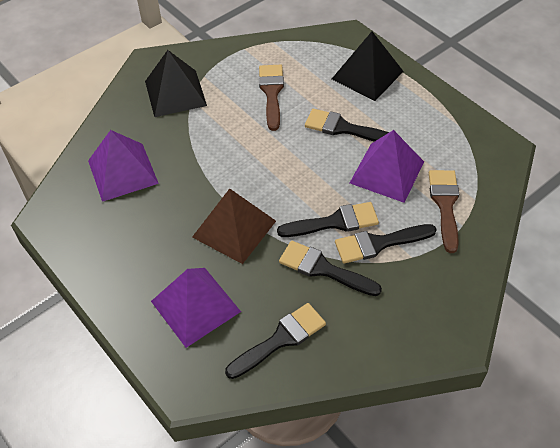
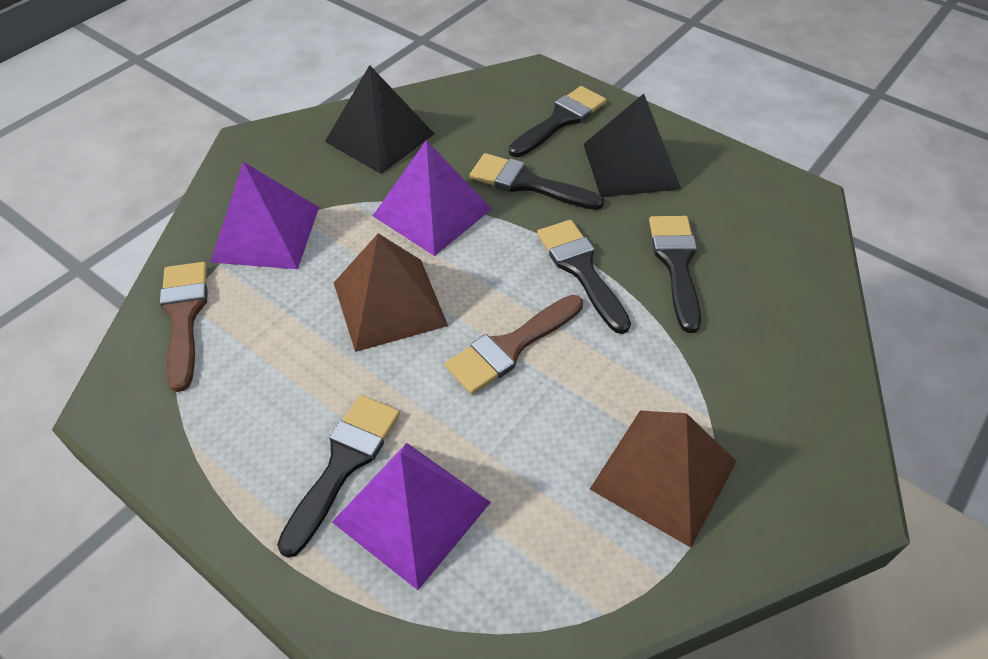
brown pyramid: [192,188,276,264] = 1 -> [334,233,448,352] [590,411,737,548] = 2

